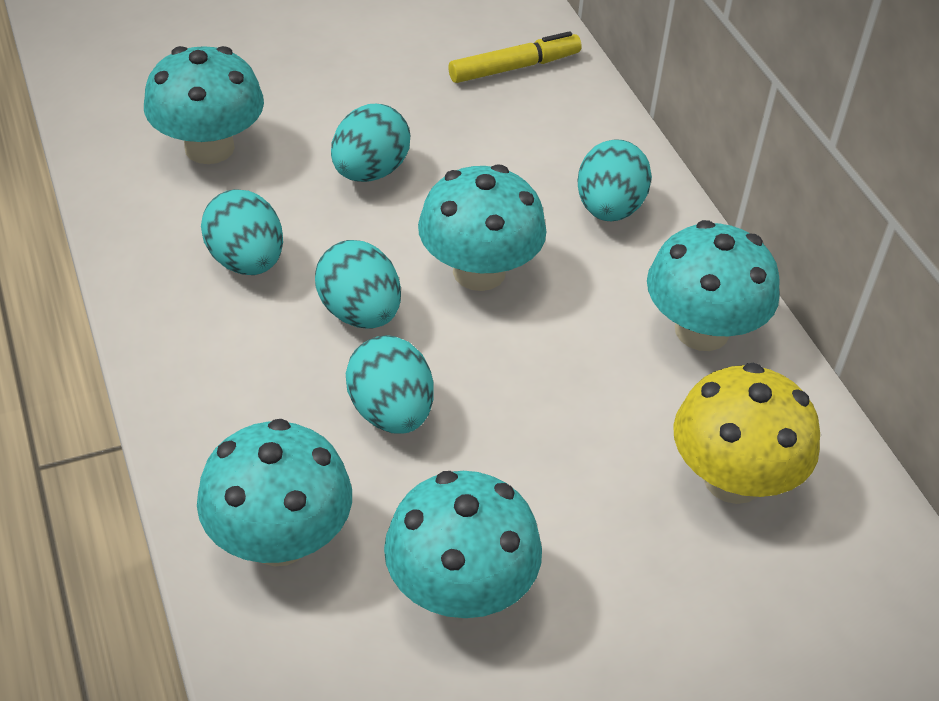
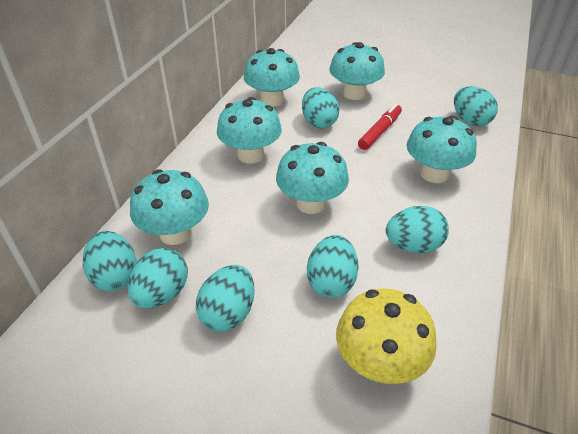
red marker: none = 0 -> [358,104,402,150] = 1
turquoise egg: [201,189,283,275] [315,240,401,329] [331,104,410,182] [346,335,434,434] [578,139,652,221] = 5 -> [83,231,137,292] [128,248,188,308] [196,265,255,332] [302,87,339,128] [307,235,359,298] [386,206,449,253] [454,86,498,127] = 7
turquoise mushroom: [144,46,264,164] [197,419,352,567] [384,471,542,618] [418,164,547,291] [647,220,780,351] = 5 -> [130,169,209,245] [217,97,282,163] [244,48,300,107] [276,142,349,214] [329,42,385,100] [407,116,477,183] = 6
yellow marker: [448,31,582,83] = 1 -> none = 0

